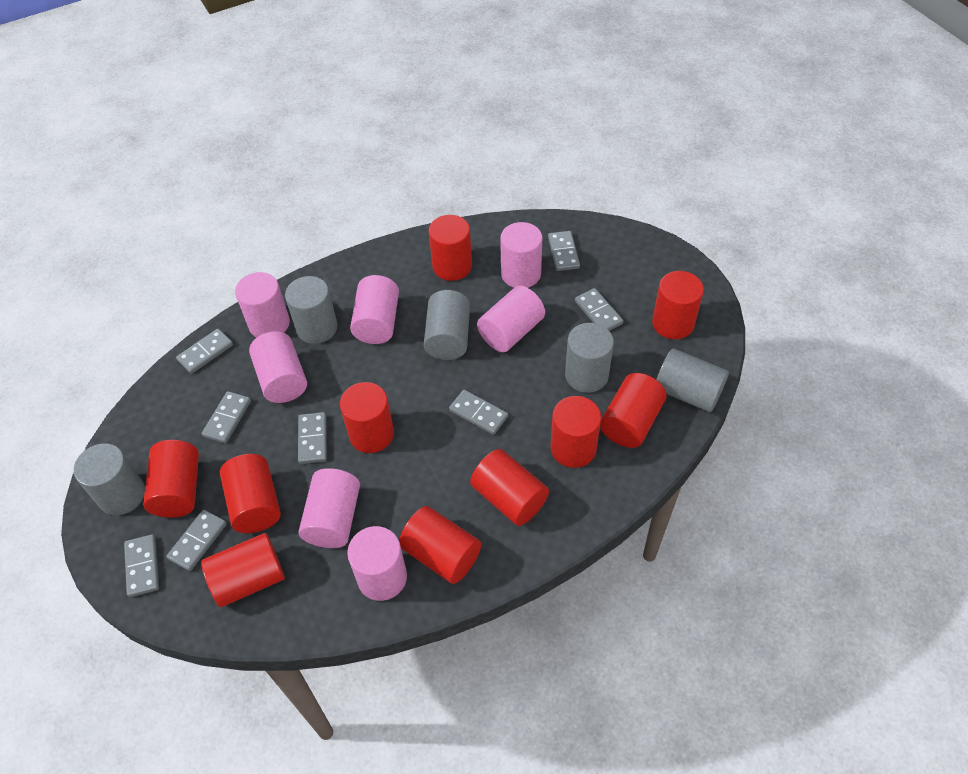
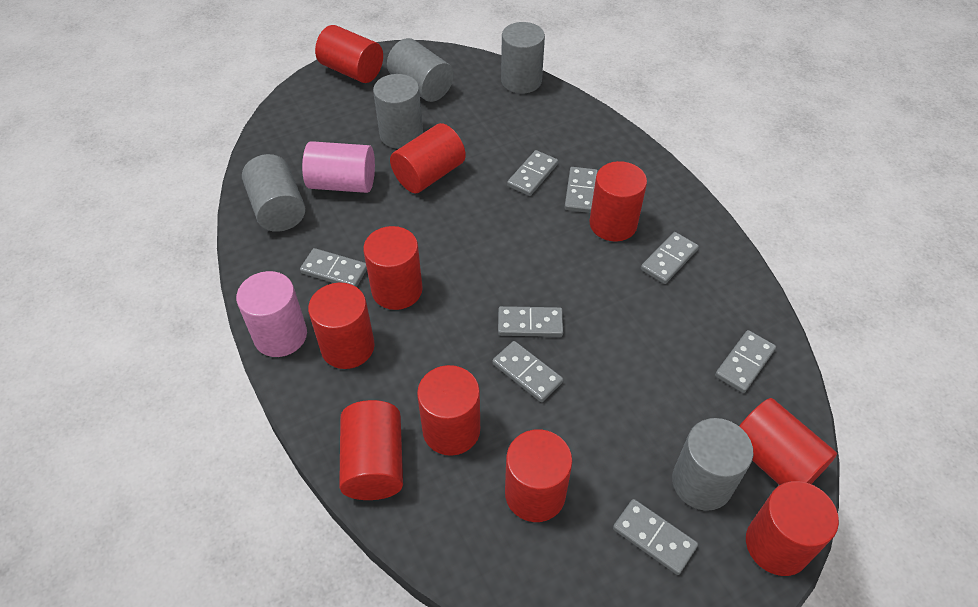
pink cylinder: [235,272,290,337] [249,331,307,403] [299,468,360,548] [347,526,407,601] [350,275,399,344] [477,286,545,352] [500,222,542,288] = 7 -> [236,271,307,357] [302,141,375,193] = 2

